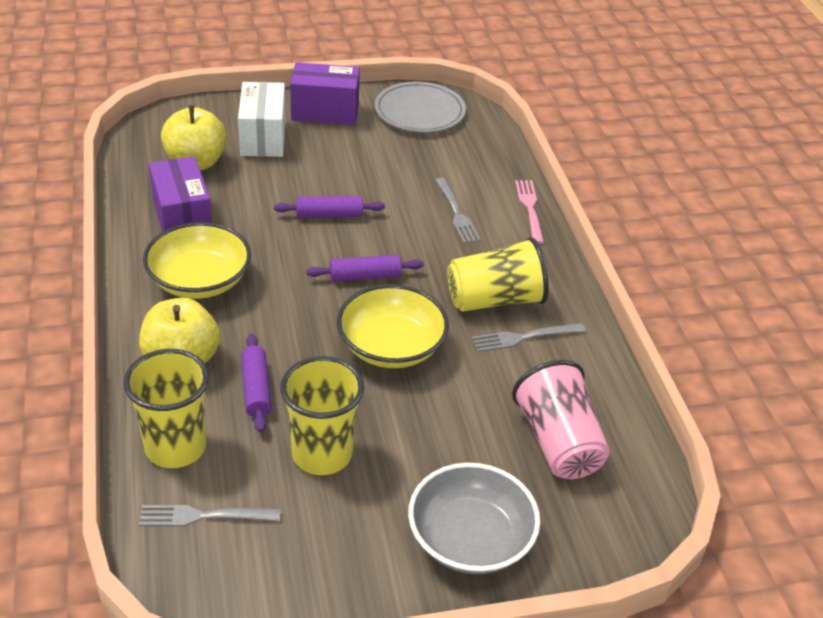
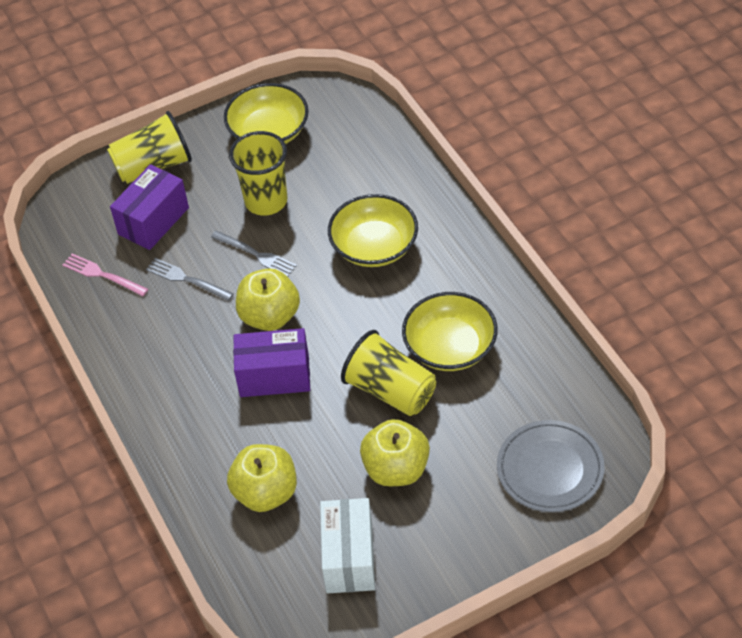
grey bowl: [408,463,540,574] = 1 -> none = 0
grey fork: [139,505,281,526] [435,178,481,244] [471,323,586,352] = 3 -> [146,258,234,301] [211,230,297,277] = 2
pink cup: [512,360,610,479] = 1 -> none = 0
purple rolling pin: [241,333,272,433] [274,196,385,218] [306,255,424,282] = 3 -> none = 0
yellow apple: [139,298,220,363] [161,105,227,170] = 2 -> [227,444,297,512] [236,268,300,331] [360,419,430,486] = 3
yellow bowl: [143,222,251,299] [337,284,449,368] = 2 -> [224,83,309,144] [328,194,418,267] [402,292,498,371] = 3

